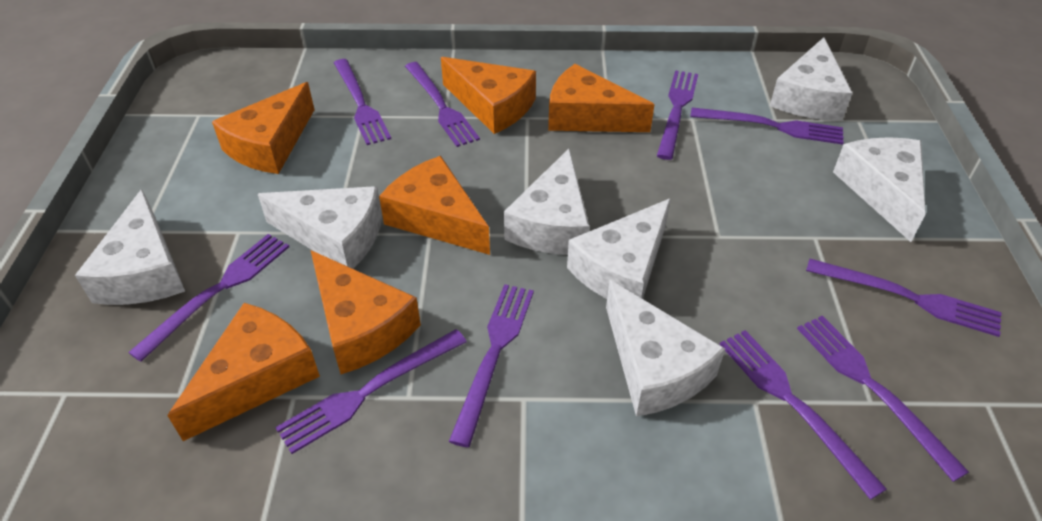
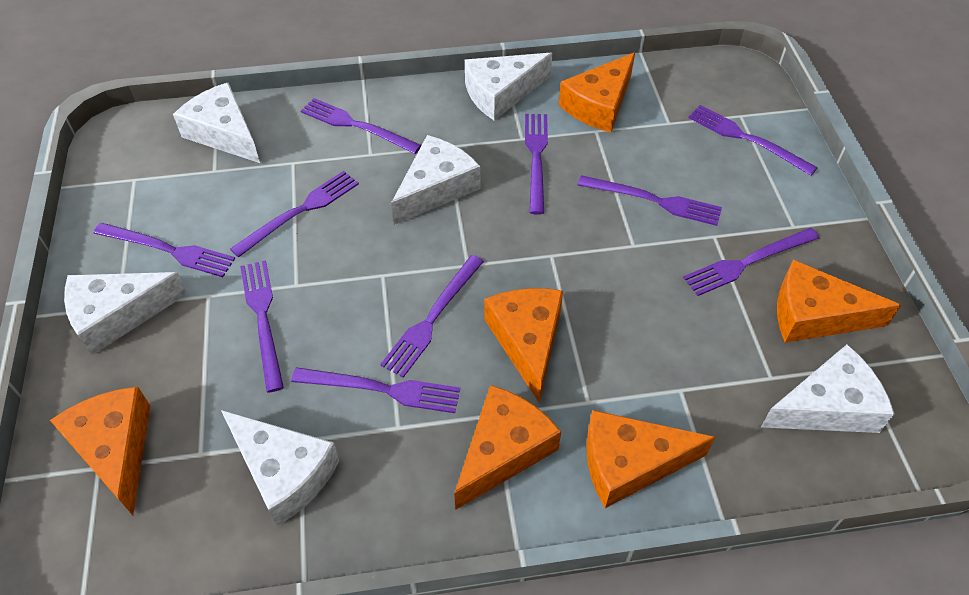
white cheese: [75,189,185,305] [258,186,382,269] [504,148,589,255] [567,198,671,299] [606,280,725,416] [770,37,852,121] [833,137,926,242] = 7 -> [64,272,188,355] [173,83,260,163] [221,410,340,526] [391,135,480,225] [465,53,553,121] [761,344,895,433] = 6

